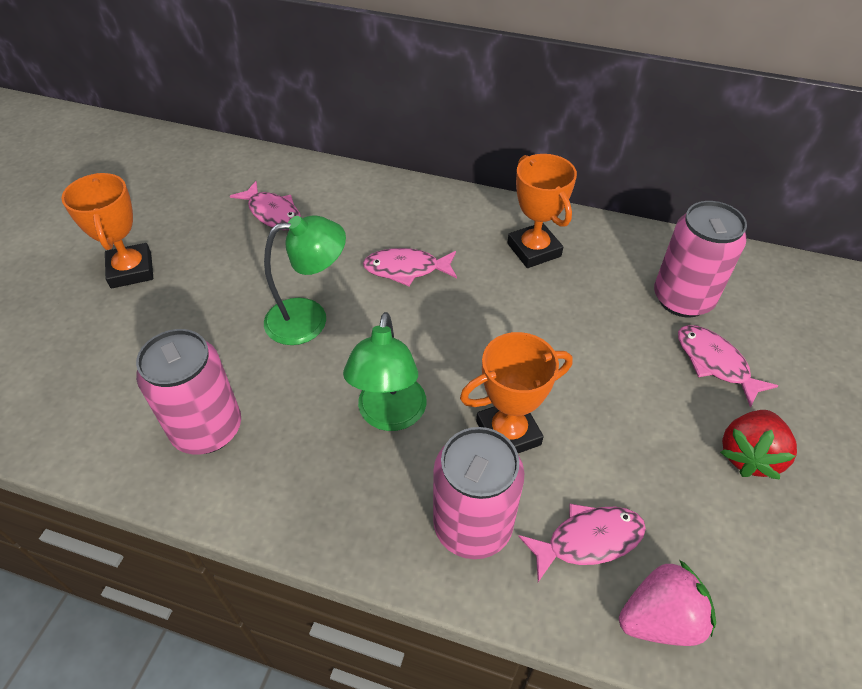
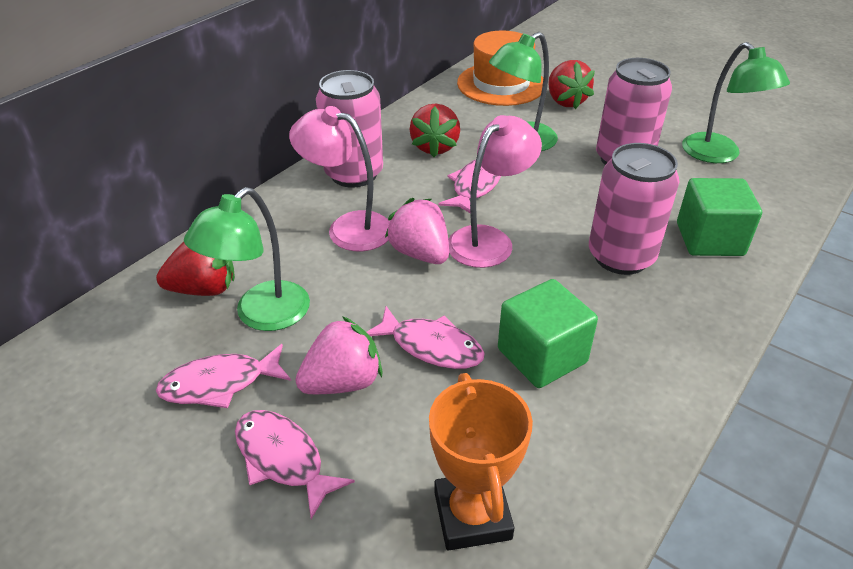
green cube: none = 0 -> [498,279,598,388] [677,178,762,256] = 2
green lamp: [264,215,346,345] [343,312,426,431] = 2 -> [184,187,310,331] [489,32,558,151] [682,42,790,163] = 3
orange hat: none = 0 -> [457,31,543,106] = 1
orange trophy: [61,173,153,288] [460,332,573,453] [507,154,577,268] = 3 -> [429,373,533,551] = 1
pink lamp: none = 0 -> [289,106,390,251] [448,115,542,268] = 2
pink strawberry: [619,560,716,646] = 1 -> [295,316,383,394] [385,198,449,264] = 2
red strawberry: [720,410,797,480] = 1 -> [156,242,235,296] [409,103,460,157] [548,60,595,109] = 3

